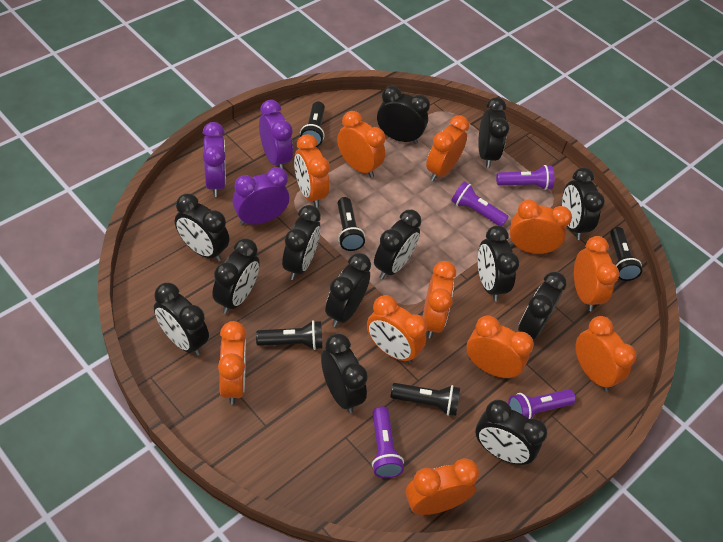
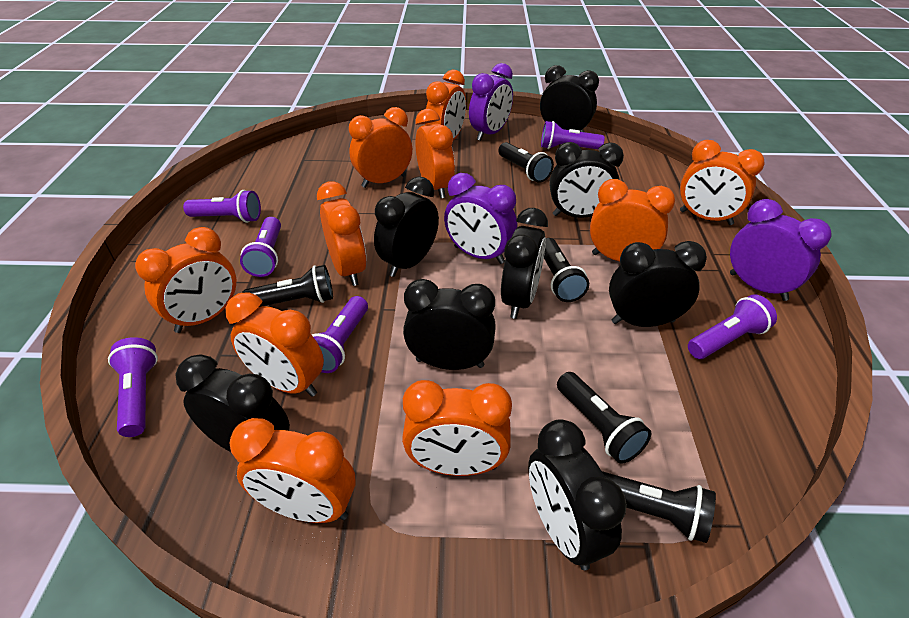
black clock: [154,283,209,356] [175,194,229,262] [212,238,260,314] [282,205,321,280] [321,334,368,413] [325,253,371,327] [374,210,422,280] [377,86,430,144] [475,400,548,465] [478,97,509,168] [478,225,519,301] [518,272,567,340] [562,168,605,240] = 13 -> [176,354,290,452] [374,177,439,277] [403,279,496,370] [501,208,548,319] [528,419,627,570] [540,65,599,132] [549,142,624,218] [609,241,707,327] = 8
orange clock: [218,321,246,404] [294,134,330,208] [337,111,385,178] [367,295,427,363] [405,458,479,515] [423,261,456,338] [426,115,469,182] [467,315,534,379] [509,200,572,254] [574,236,619,311] [575,316,637,391] = 11 -> [135,227,236,333] [226,292,324,397] [230,418,356,523] [317,181,366,286] [349,107,412,188] [402,380,512,476] [415,109,455,198] [425,70,466,140] [590,179,675,261] [680,140,764,225] = 10
purple flashlight: [372,406,404,478] [451,181,509,227] [496,165,554,190] [508,389,576,419] = 4 -> [108,337,158,437] [183,190,261,223] [240,217,281,277] [312,296,368,373] [541,121,605,150] [688,294,777,359] = 6

